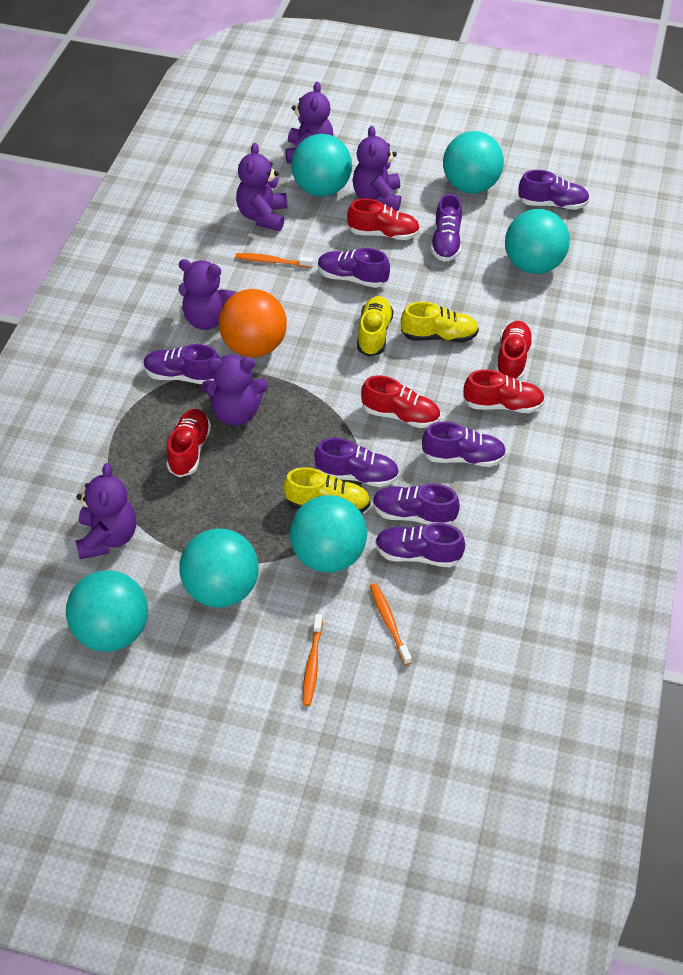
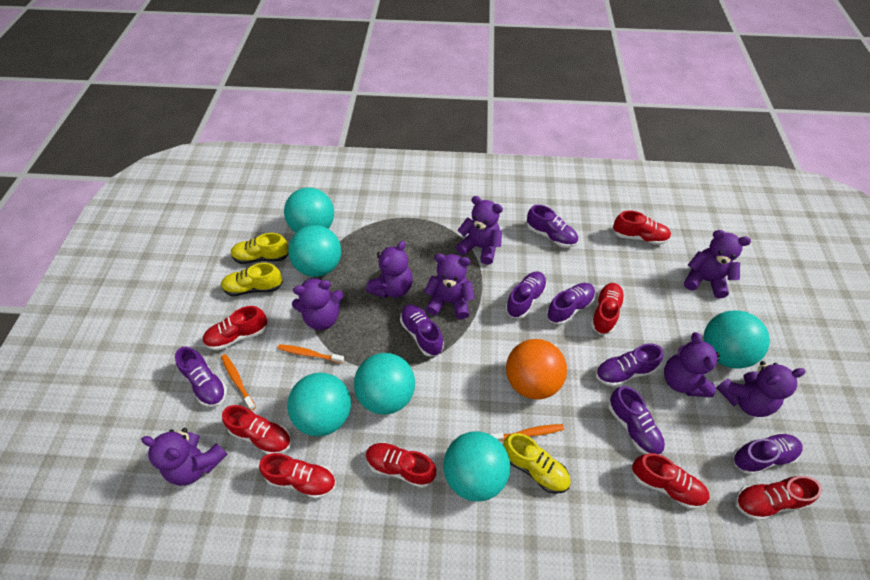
purple teddy bear: [76,463,136,559] [179,259,237,330] [201,355,268,426] [236,143,287,231] [285,82,333,163] [352,126,401,211] = 6 -> [141,428,227,486] [292,277,344,330] [366,241,413,298] [424,254,475,319] [456,196,503,265] [664,332,720,397] [684,230,751,298] [716,361,806,417] = 8
red shoe: [167,409,211,477] [347,199,420,240] [361,376,440,428] [463,369,545,413] [496,321,533,380] = 5 -> [202,306,268,350] [222,405,291,454] [259,453,336,499] [366,442,436,488] [591,283,625,335] [613,210,671,245] [632,453,710,509] [735,476,822,521] = 8

